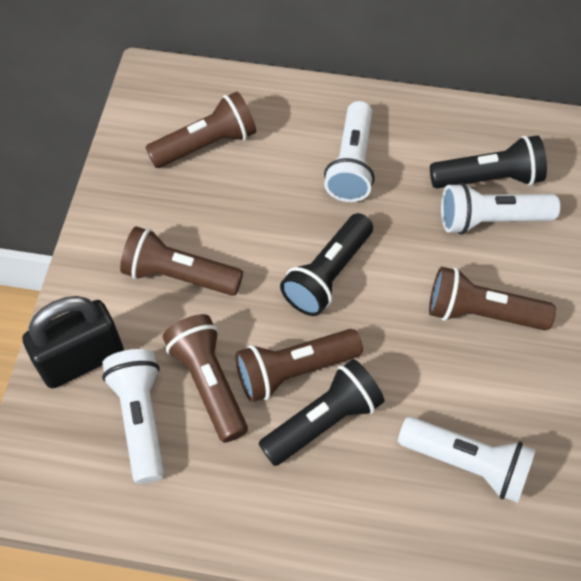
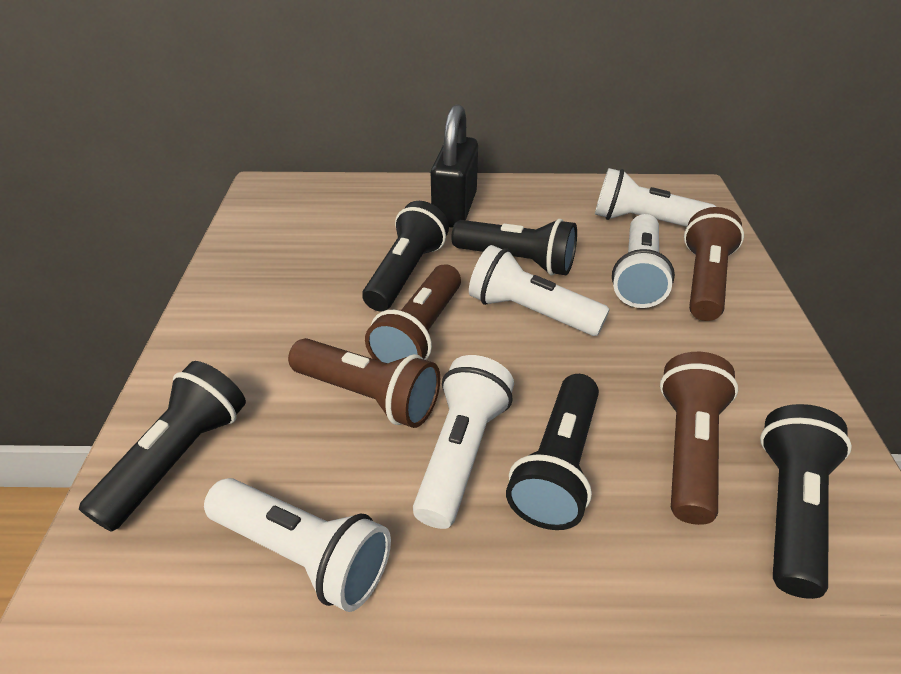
black flashlight: [258,359,385,466] [280,213,373,316] [430,135,547,189] = 3 -> [79,361,246,532] [362,201,449,311] [451,219,577,275] [506,374,599,530] [760,404,852,599] = 5
brown flashlight: [120,226,243,296] [145,92,256,168] [163,314,248,443] [235,329,363,402] [429,267,556,330] = 5 -> [288,338,440,428] [365,264,461,363] [660,352,738,525] [684,207,744,321] = 4
white flashlight: [102,349,164,484] [324,101,375,202] [398,416,536,503] [441,183,560,234] = 4 -> [204,478,391,612] [413,355,514,529] [469,245,610,336] [595,168,716,227] [612,214,675,308] = 5

